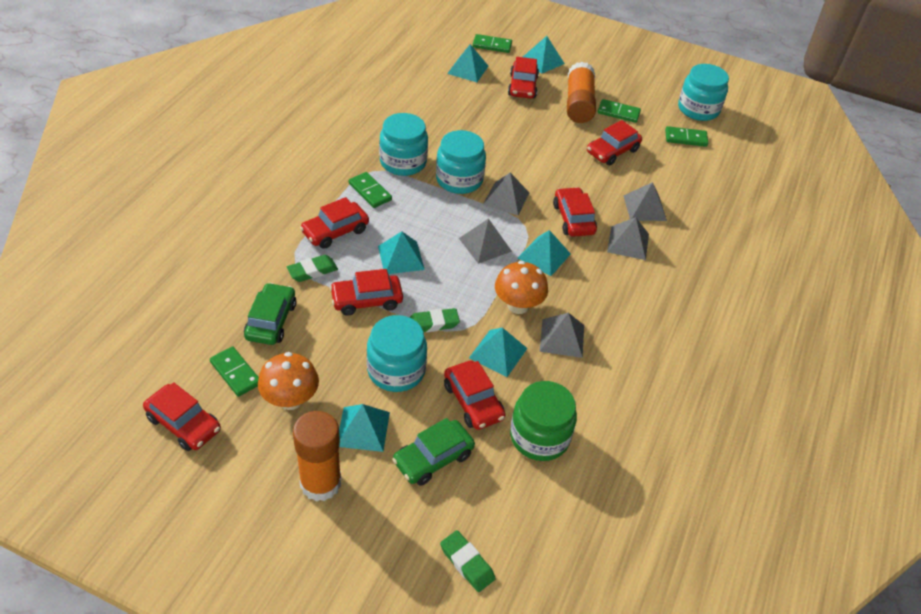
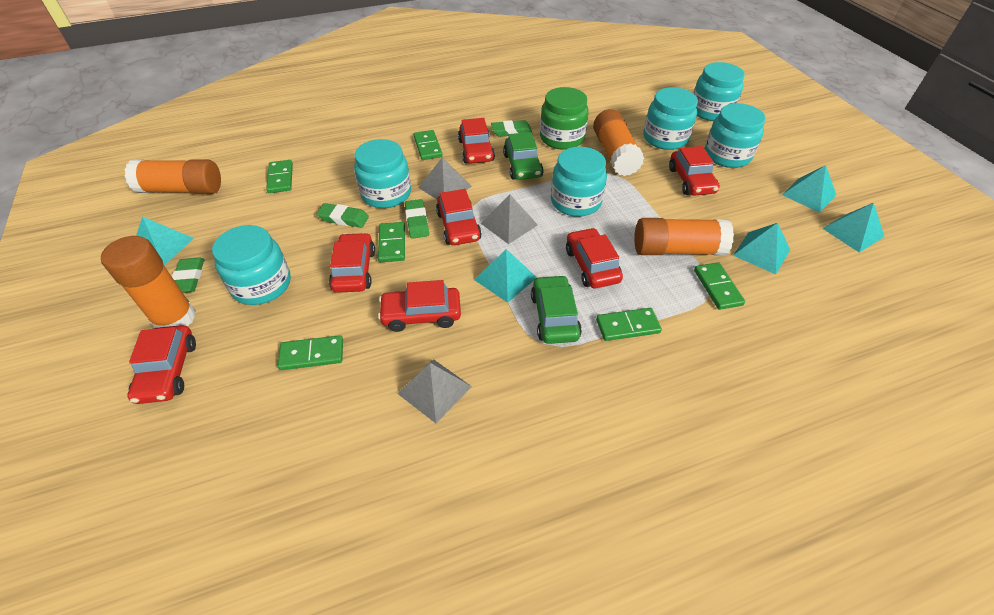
green domino: [210,346,259,397] [349,172,392,208] [473,34,512,53] [598,99,641,123] [665,126,708,147] = 5 -> [266,160,293,193] [277,335,343,370] [378,222,405,262] [413,130,443,160] [596,308,662,341] [694,262,745,310] = 6
green eraser: [287,255,338,282] [409,308,460,332] [440,530,496,592] = 3 -> [172,257,204,293] [317,203,369,228] [405,199,429,239] [491,120,533,137] = 4
grey pyramid: [459,219,512,264] [483,173,529,215] [540,313,584,358] [607,217,649,260] [623,182,667,221] = 5 -> [397,359,472,423] [418,157,472,199] [481,195,538,244] = 3
orange glue stick: [293,411,341,502] [567,62,596,123] = 2 -> [101,236,196,328] [124,159,221,194] [593,109,644,176] [634,218,734,256] = 4
orange mushroom: [258,352,319,410] [495,261,548,314] = 2 -> none = 0
turquoise jar: [367,315,427,392] [379,113,428,176] [436,130,486,194] [678,64,729,121] = 4 -> [212,225,291,305] [354,139,411,208] [551,147,607,217] [643,87,698,150] [693,62,745,121] [705,103,766,168] = 6
turquoise pyramid: [339,404,390,452] [378,231,425,274] [447,44,488,82] [469,327,527,377] [518,230,571,276] [523,36,565,74] = 6 -> [136,217,194,265] [474,249,537,303] [733,223,790,274] [782,165,836,213] [822,203,885,253] = 5

